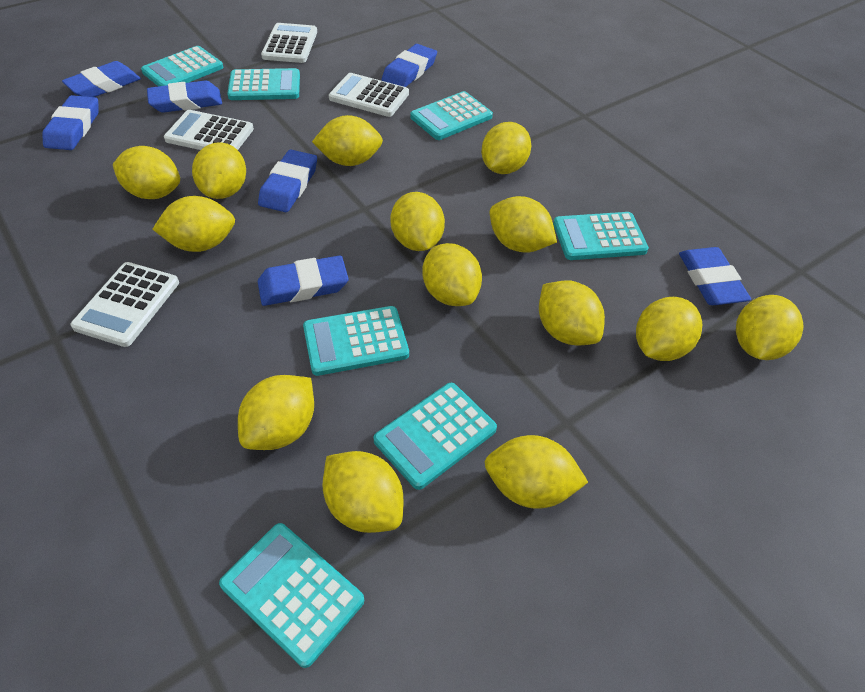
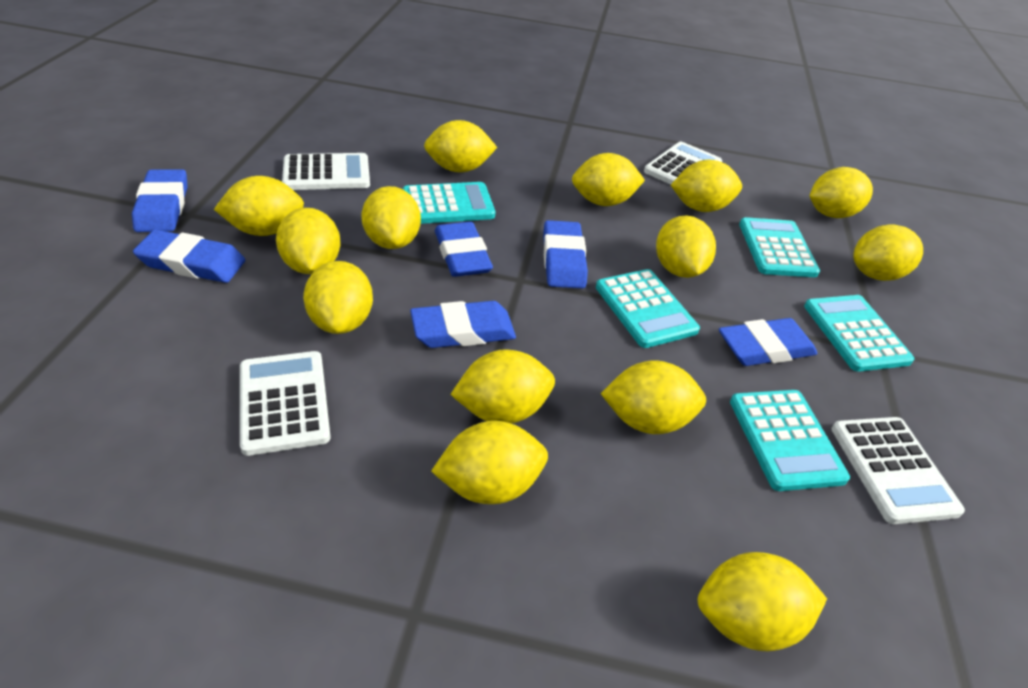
blue eraser: [42,95,99,150] [62,61,141,97] [147,80,222,113] [257,255,349,306] [258,150,317,212] [382,44,437,87] [679,247,751,305] = 7 -> [132,169,187,232] [133,230,245,283] [410,301,516,348] [435,222,493,277] [543,220,588,288] [719,318,817,366] = 6
turquoise calculator: [141,46,223,86] [219,523,364,668] [227,68,300,100] [303,306,409,376] [374,383,497,490] [410,91,493,140] [553,212,649,260] = 7 -> [403,182,495,224] [596,269,700,348] [730,390,850,491] [739,217,820,277] [804,295,914,372] = 5

